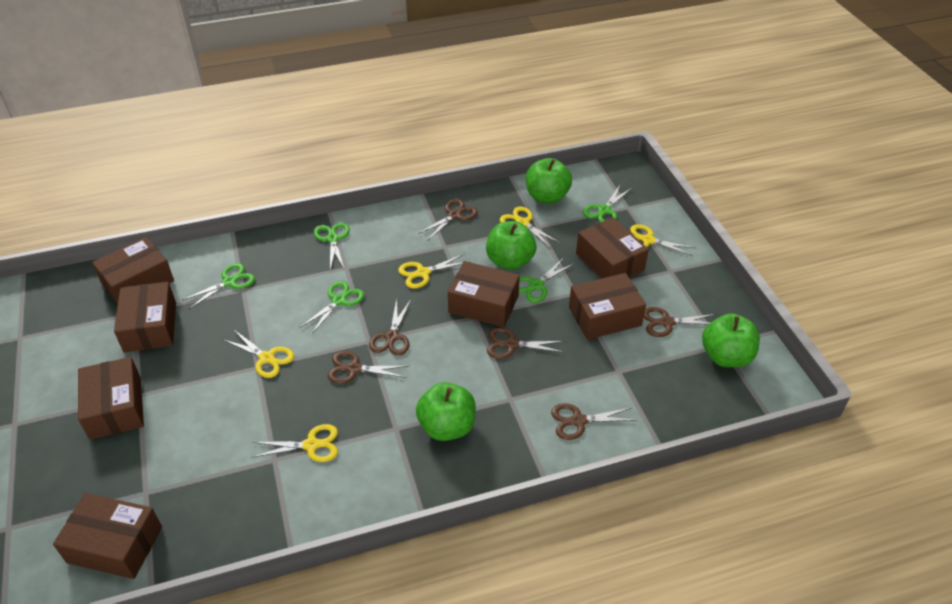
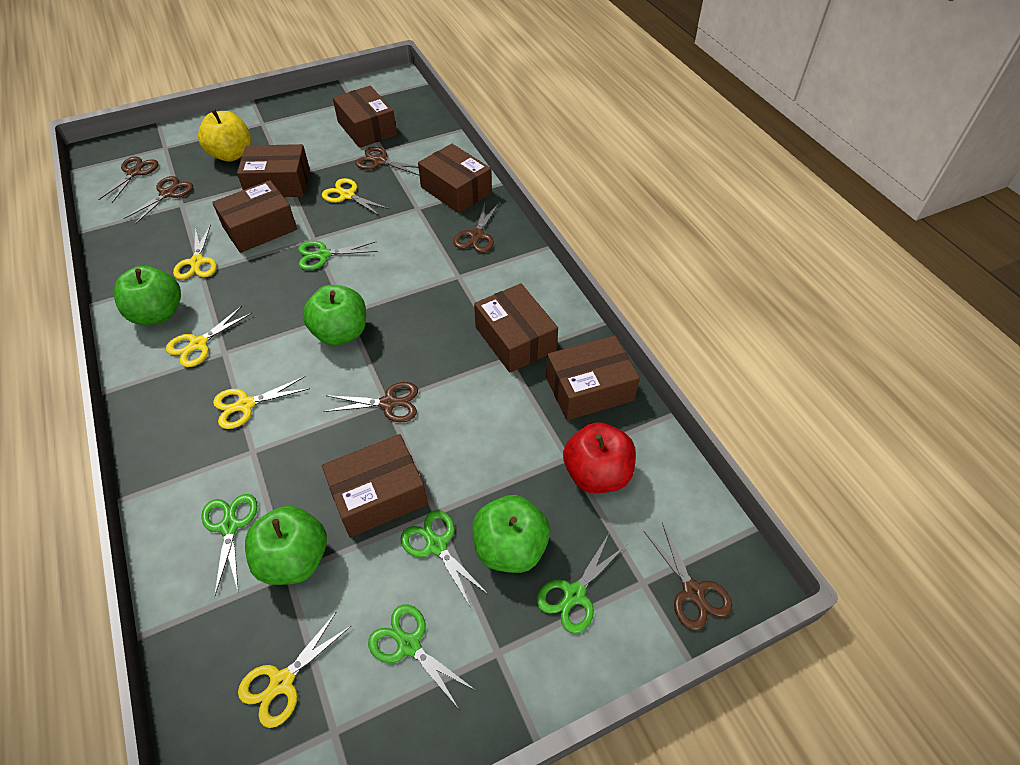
red apple: none = 0 -> [563,422,636,493] = 1
yellow apple: none = 0 -> [198,110,251,162] = 1

